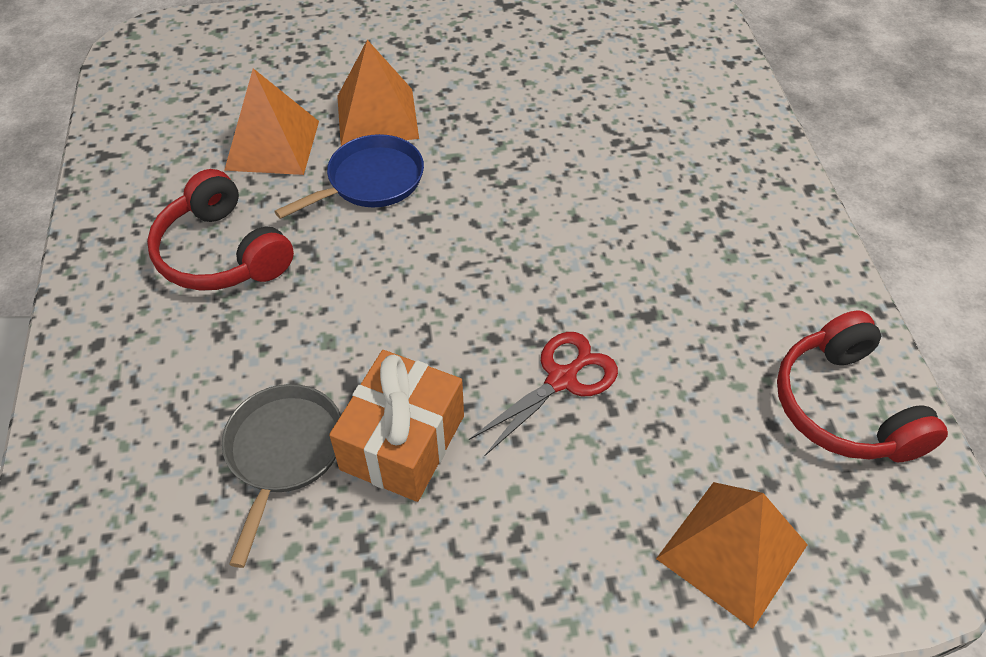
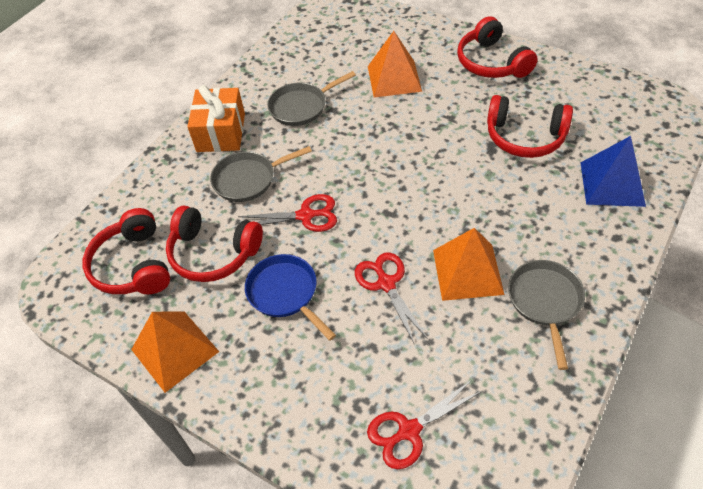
blue pyramid: none = 0 -> [581,136,646,207] = 1
grey pan: [222,384,341,568] = 1 -> [210,146,312,202] [267,71,356,126] [508,260,585,370] = 3
red headphones: [147,169,294,291] [777,311,948,462] = 2 -> [83,208,170,294] [166,205,263,282] [457,16,538,78] [487,95,573,158] = 4
red scissors: [469,332,618,456] = 1 -> [238,194,337,232] [355,252,428,343] [367,380,482,469] = 3

